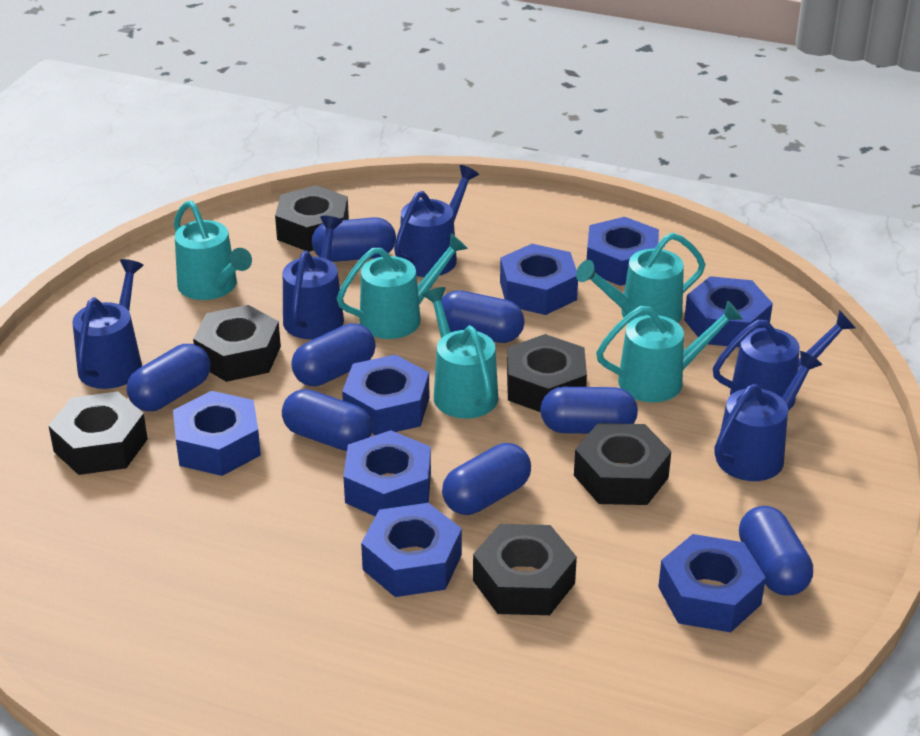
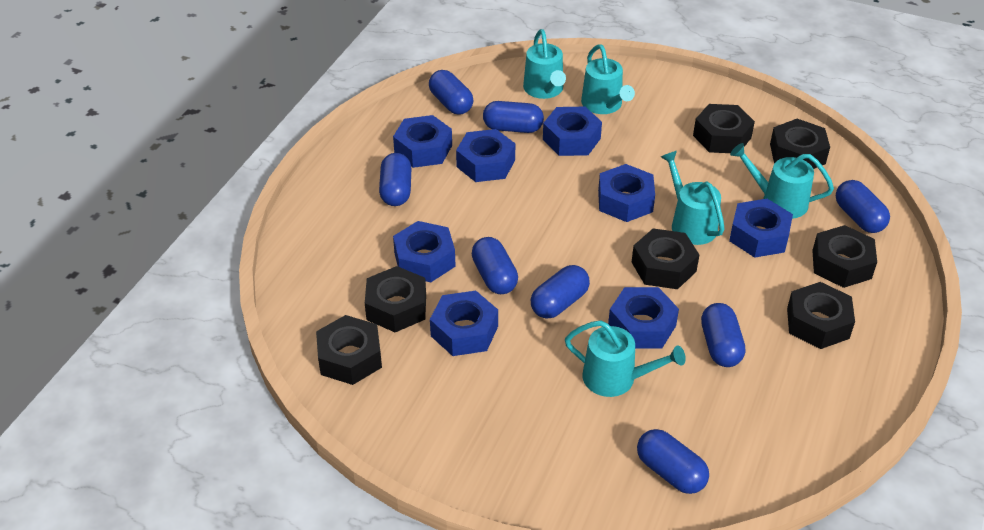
black nut: [49,391,148,475] [193,305,281,382] [275,185,349,252] [473,524,577,615] [507,334,587,412] [574,423,671,505] = 6 -> [316,315,382,385] [365,266,426,332] [632,228,699,289] [693,104,755,153] [770,119,830,169] [787,282,855,349] [812,225,877,288] = 7
blue watering can: [72,259,144,389] [283,216,344,340] [394,165,479,277] [713,310,855,410] [714,351,822,481] = 5 -> none = 0

